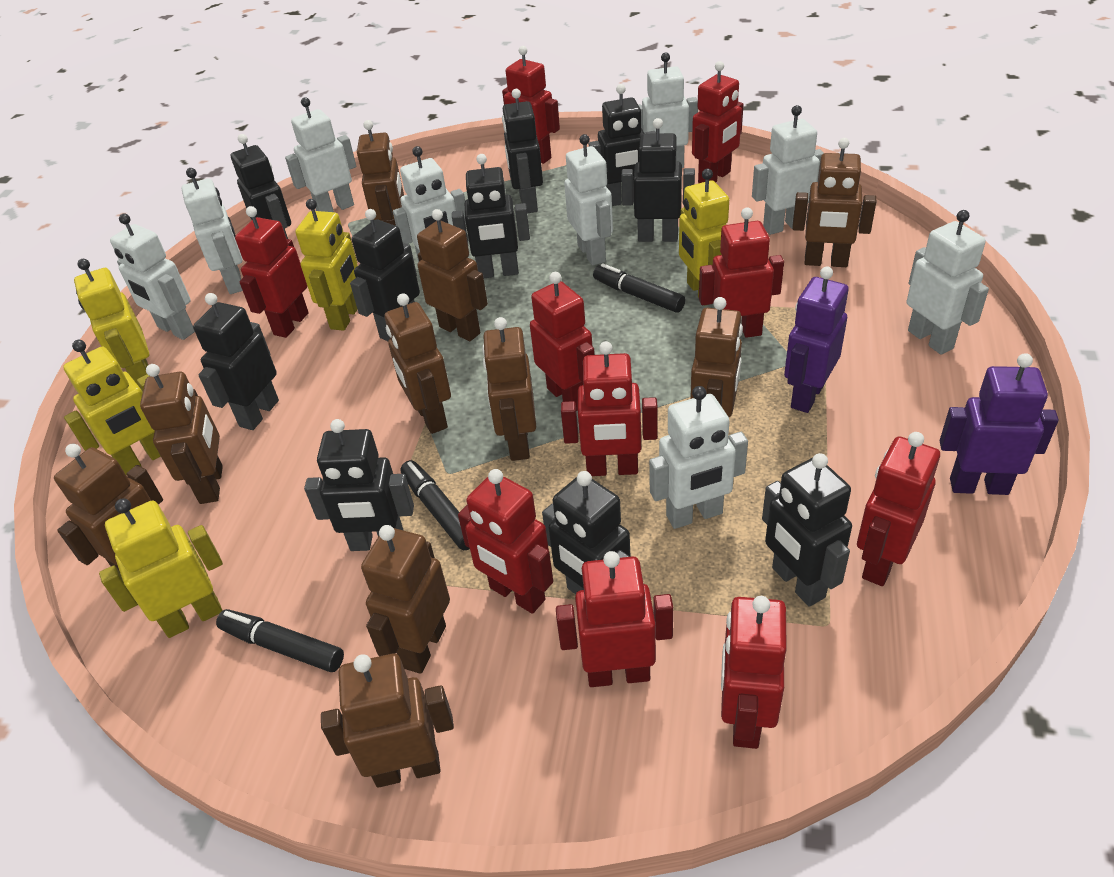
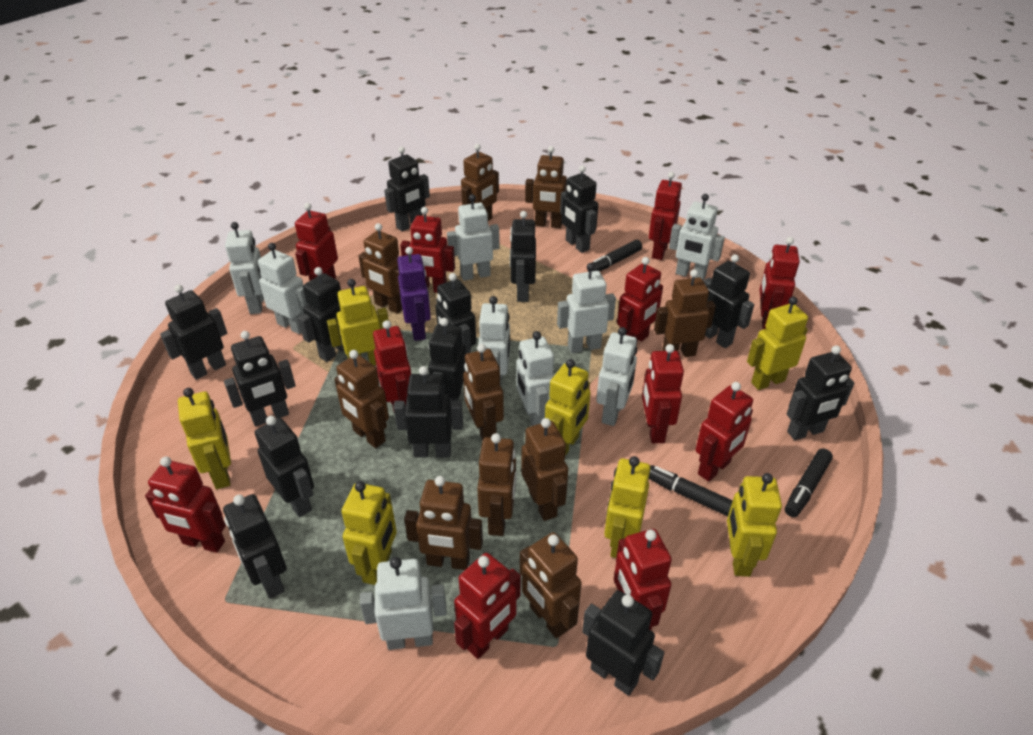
black robot: [193,293,279,430] [231,134,291,239] [304,419,414,551] [350,209,420,341] [452,154,530,278] [502,89,543,213] [542,471,631,594] [589,84,656,206] [621,118,695,242] [762,453,852,607] = 10 -> [160,284,227,380] [223,494,287,599] [224,331,296,427] [255,416,314,517] [298,267,344,362] [384,147,430,231] [394,366,463,458] [428,318,466,403] [435,273,476,354] [510,211,536,302] [560,165,598,253] [582,590,664,696] [704,254,754,348] [787,345,854,440] = 14
purple robot: [784,266,849,413] [940,353,1059,495] = 2 -> [397,247,431,341] = 1
red robot: [235,206,309,338] [458,469,553,614] [502,46,560,164] [530,272,595,411] [556,551,673,687] [561,341,658,476] [692,61,744,183] [699,207,784,338] [721,596,787,749] [857,432,940,586] = 10 -> [145,456,226,553] [295,203,338,281] [373,320,411,411] [400,207,455,293] [454,553,521,659] [614,529,672,630] [617,257,663,342] [642,344,684,443] [649,172,682,260] [696,382,753,482] [759,237,800,329] = 11
yellow robot: [63,340,161,475] [74,259,149,387] [99,498,223,638] [295,199,358,331] [679,169,729,298] = 5 -> [178,388,231,489] [327,279,389,366] [341,481,397,585] [545,359,591,456] [604,456,651,558] [727,473,782,577] [747,297,808,390] = 7

